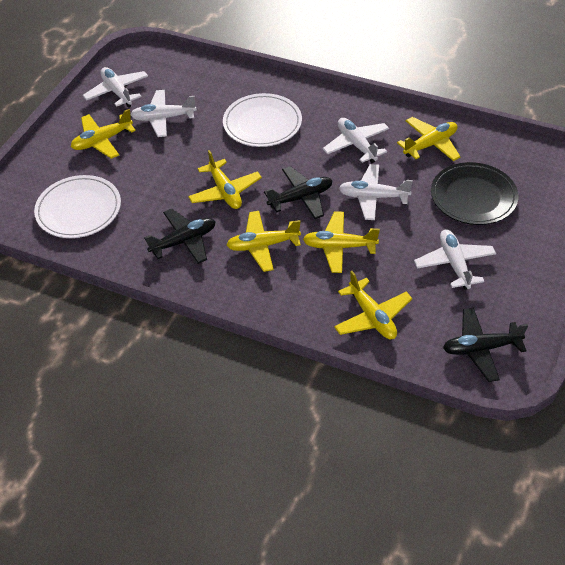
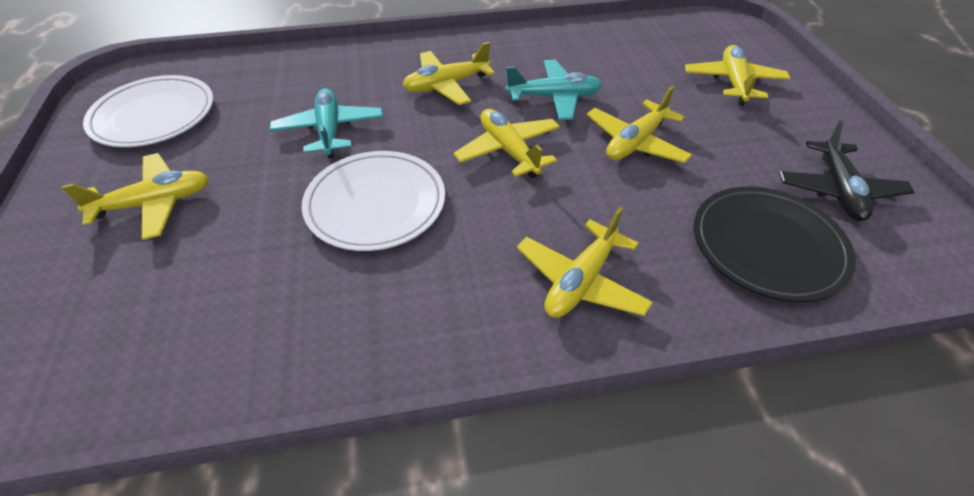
black plane: [144,209,216,264] [264,166,332,219] [443,308,528,382] = 3 -> [779,120,914,221] = 1
turquoise plane: none = 0 -> [270,88,383,159] [506,60,602,120] = 2
white plane: [83,67,148,108] [130,90,197,137] [323,118,389,163] [339,164,413,220] [414,229,496,290] = 5 -> none = 0

